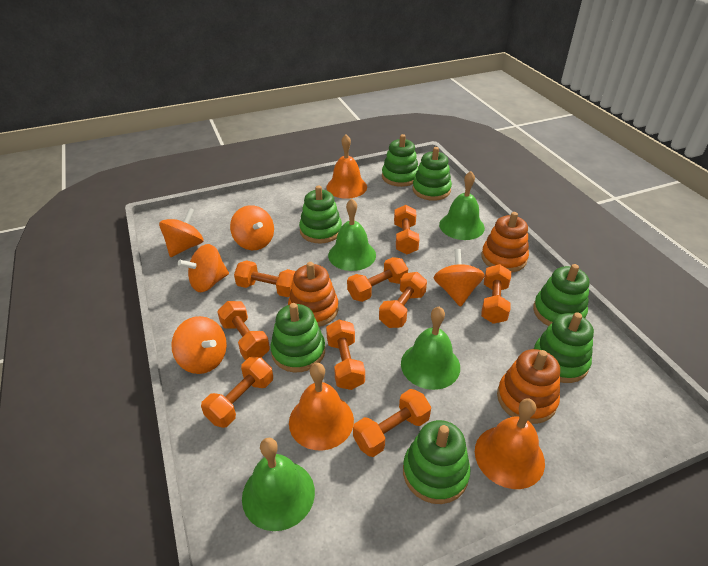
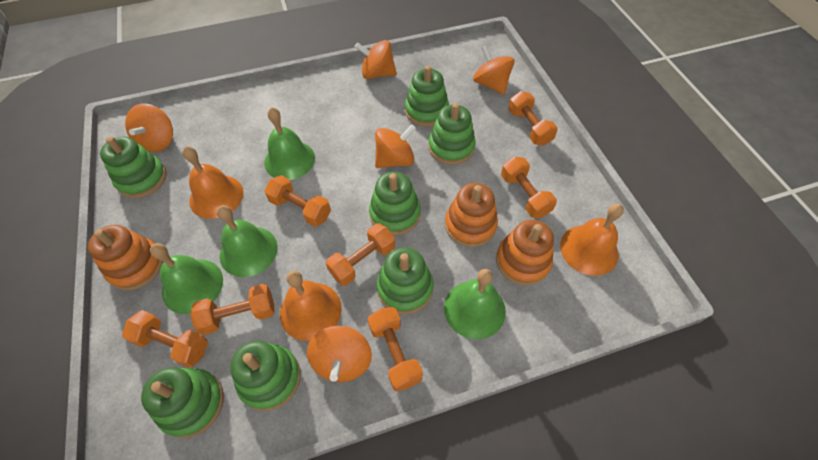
orange dumbbell: [201,357,273,428] [217,301,270,360] [234,260,296,297] [326,319,365,390] [347,257,408,302] [353,389,431,457] [379,272,427,328] [394,205,420,254] [481,264,511,324] = 9 -> [122,310,208,368] [190,284,274,335] [264,175,331,227] [326,223,395,286] [368,307,423,391] [501,157,557,218] [508,91,558,146] = 7

